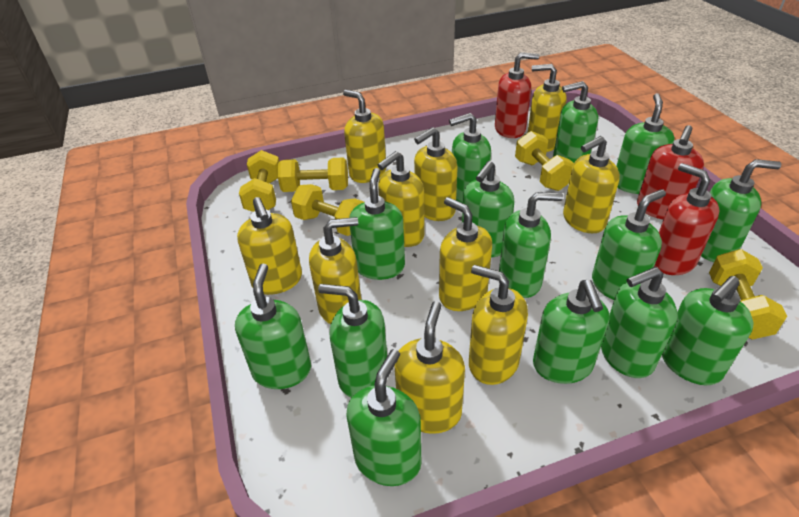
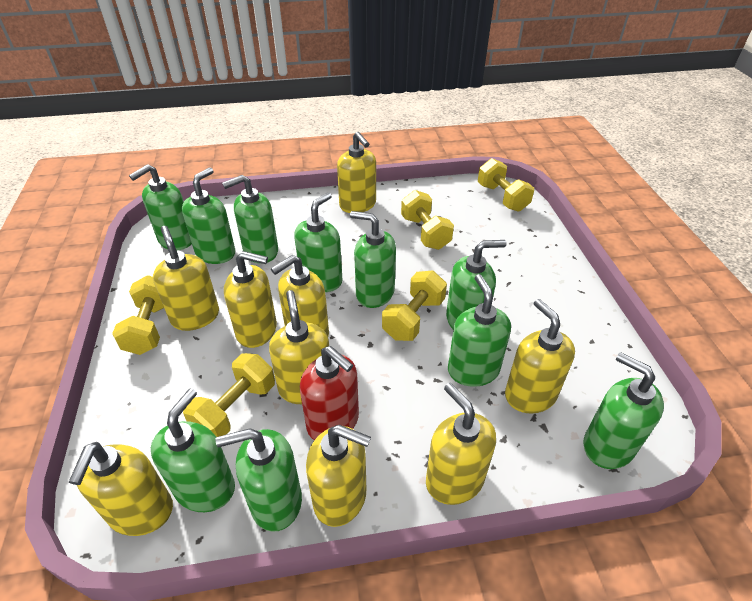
green soap dispenser: [235,264,311,389] [318,284,387,398] [347,349,422,486] [349,168,405,280] [449,113,491,203] [462,161,514,257] [499,192,563,298] [533,280,609,384] [553,81,598,163] [592,189,666,300] [601,267,678,378] [616,93,674,194] [662,276,753,385] [701,159,781,262] = 14 -> [129,164,192,250] [151,388,235,512] [182,167,235,264] [215,428,302,532] [222,175,278,263] [294,192,343,292] [350,211,396,308] [446,240,507,329] [448,274,511,387] [583,352,664,469] = 10
red soap dispenser: [495,52,539,138] [637,125,704,219] [654,163,720,275] = 3 -> [300,346,359,440] = 1
yellow soap dispenser: [237,197,302,295] [309,217,361,324] [343,90,386,183] [378,151,425,247] [394,301,465,434] [414,127,458,221] [439,197,492,311] [469,265,528,385] [528,64,567,152] [563,136,620,233] = 10 -> [69,442,173,536] [153,226,219,331] [224,251,277,348] [269,290,329,404] [271,255,329,336] [306,425,371,527] [337,132,376,213] [426,383,496,505] [505,299,575,414] = 9

